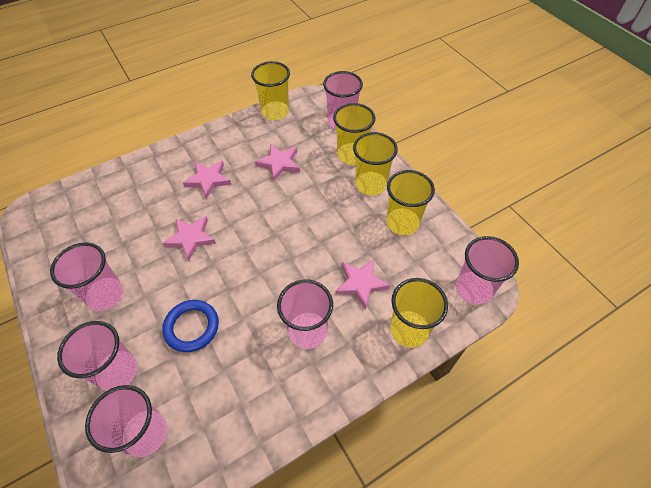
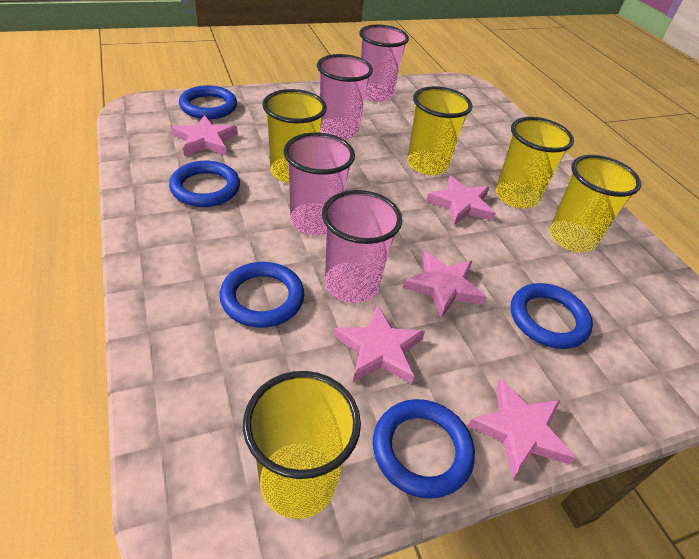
blue ring: [162,300,219,352] = 1 -> [169,161,240,207] [179,85,237,119] [219,262,304,328] [373,399,475,499] [511,283,593,349] = 5
pink cup: [50,242,123,311] [57,321,137,391] [85,385,167,457] [277,279,333,349] [323,71,363,129] [456,236,519,305] = 6 -> [284,132,355,235] [317,54,373,139] [322,190,402,303] [359,24,409,102] = 4
pink star: [162,216,216,261] [183,160,231,199] [255,144,300,181] [335,259,390,309] = 4 -> [171,115,238,156] [334,305,425,384] [403,251,487,318] [426,176,496,225] [468,379,576,479] = 5

